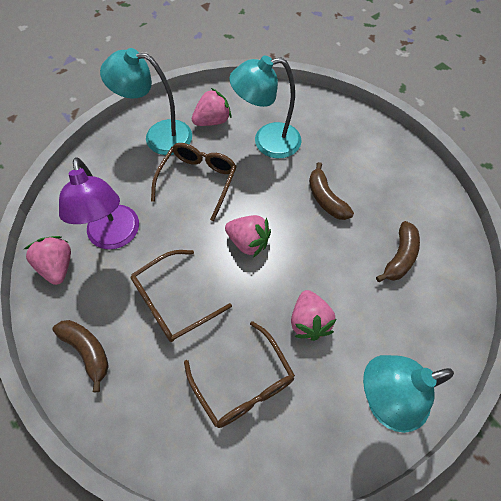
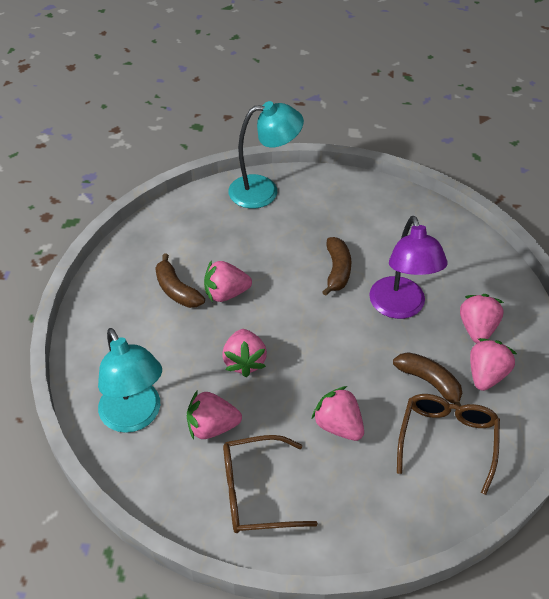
brown glasses: [131,250,232,342] [151,143,237,221] [184,321,295,428] = 3 -> [223,435,318,533] [397,394,500,495] = 2
pink strawberry: [23,236,71,285] [192,88,231,126] [225,215,271,258] [291,290,336,341] = 4 -> [186,390,242,440] [204,260,252,302] [222,329,267,377] [312,386,364,441] [460,294,504,343] [470,338,517,391] = 6
turquoise lamp: [100,48,192,155] [229,56,302,158] [363,355,454,433] = 3 -> [98,328,162,433] [228,101,304,209] = 2

